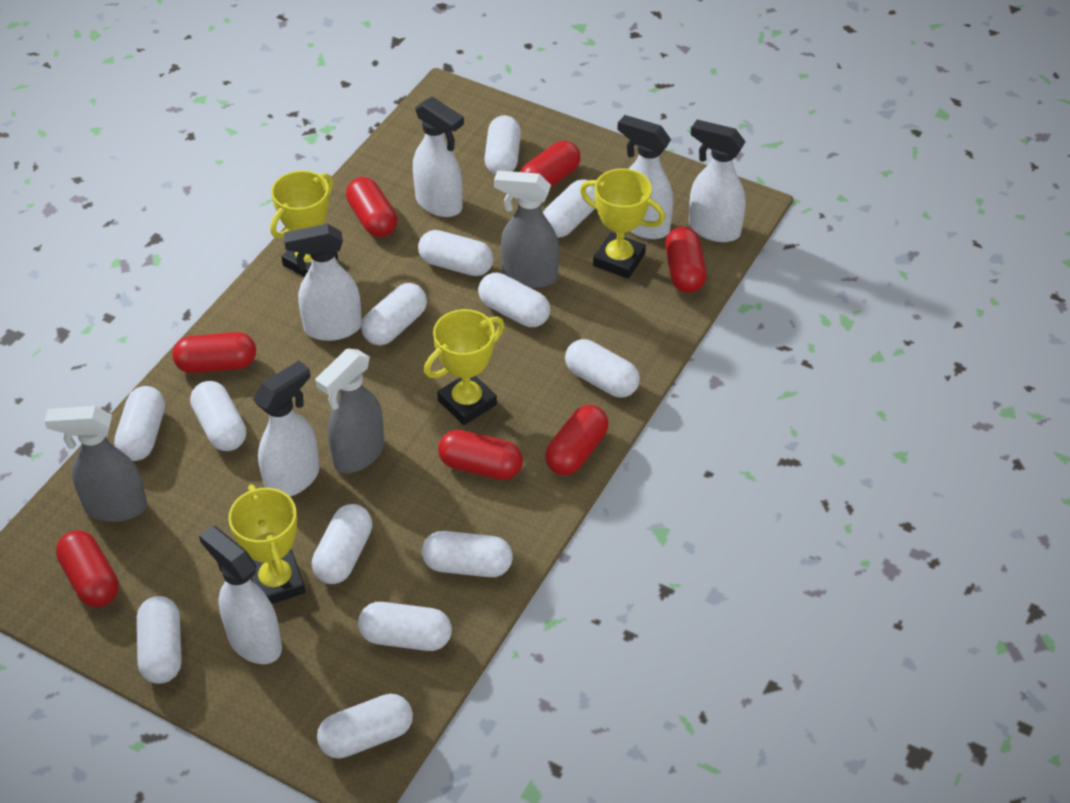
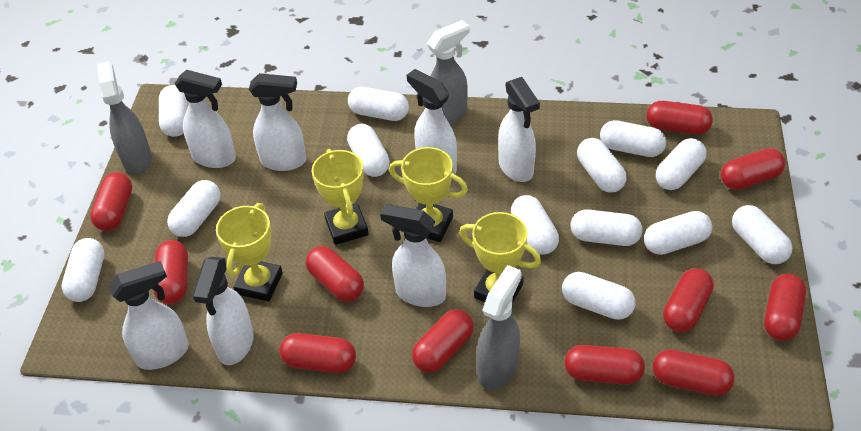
red capsule: [56,530,119,607] [173,332,256,373] [346,177,397,237] [438,430,523,480] [520,141,581,188] [545,405,609,475] [665,227,707,293] = 7 -> [90,172,132,231] [153,240,188,304] [279,333,356,373] [306,246,364,302] [412,309,474,372] [564,345,645,385] [646,101,713,134] [653,349,735,396] [663,268,714,332] [721,148,785,190] [764,274,806,341] = 11
white spray bottle: [199,526,282,664] [253,361,319,497] [284,224,362,341] [413,96,464,217] [617,115,673,239] [689,120,746,242] = 6 -> [109,261,189,370] [174,70,236,168] [192,257,254,365] [249,73,306,171] [380,204,446,307] [407,69,457,174] [498,77,540,182] = 7

